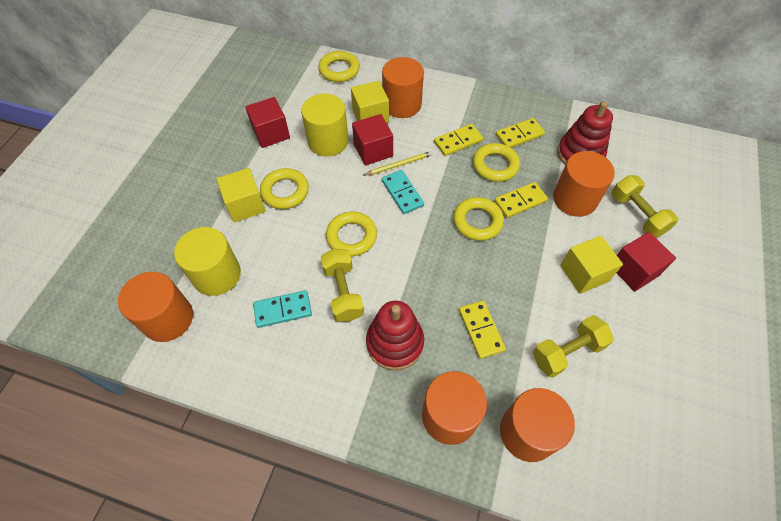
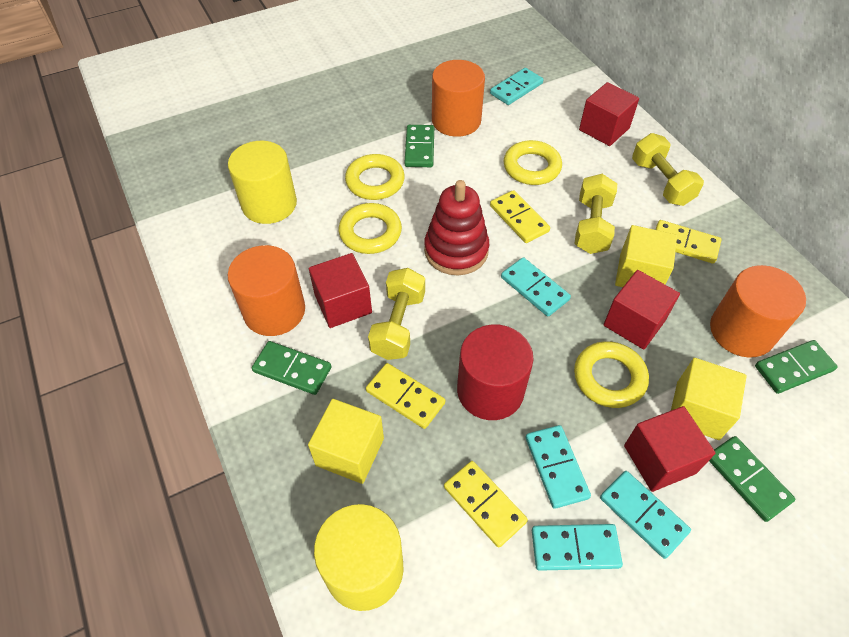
green domino: none = 0 -> [252,341,332,395] [404,125,434,167] [709,436,795,522] [755,340,838,394] = 4
orange cylinder: [118,272,193,342] [382,57,424,118] [422,371,487,445] [500,388,575,462] [553,151,615,217] = 5 -> [228,245,305,336] [432,60,485,137] [710,265,806,358] = 3
red cube: [245,97,290,148] [352,114,393,165] [617,232,676,292] = 3 -> [309,253,372,328] [579,82,639,146] [603,270,680,349] [624,406,715,492] = 4
red cylinder: none = 0 -> [457,324,534,420] = 1
red stacking toy: [366,301,424,370] [557,101,613,165] = 2 -> [424,180,489,275] = 1
turquoise domino: [253,290,312,328] [382,170,424,214] = 2 -> [490,68,543,105] [501,257,571,317] [526,425,591,509] [532,524,623,571] [600,471,691,559] = 5
yellow pencil: [363,151,432,176] = 1 -> none = 0
yellow ring: [260,168,309,209] [318,51,360,82] [326,212,377,256] [453,197,504,241] [473,143,520,182] = 5 -> [339,203,402,254] [345,154,405,200] [504,140,562,185] [574,341,649,408] = 4

